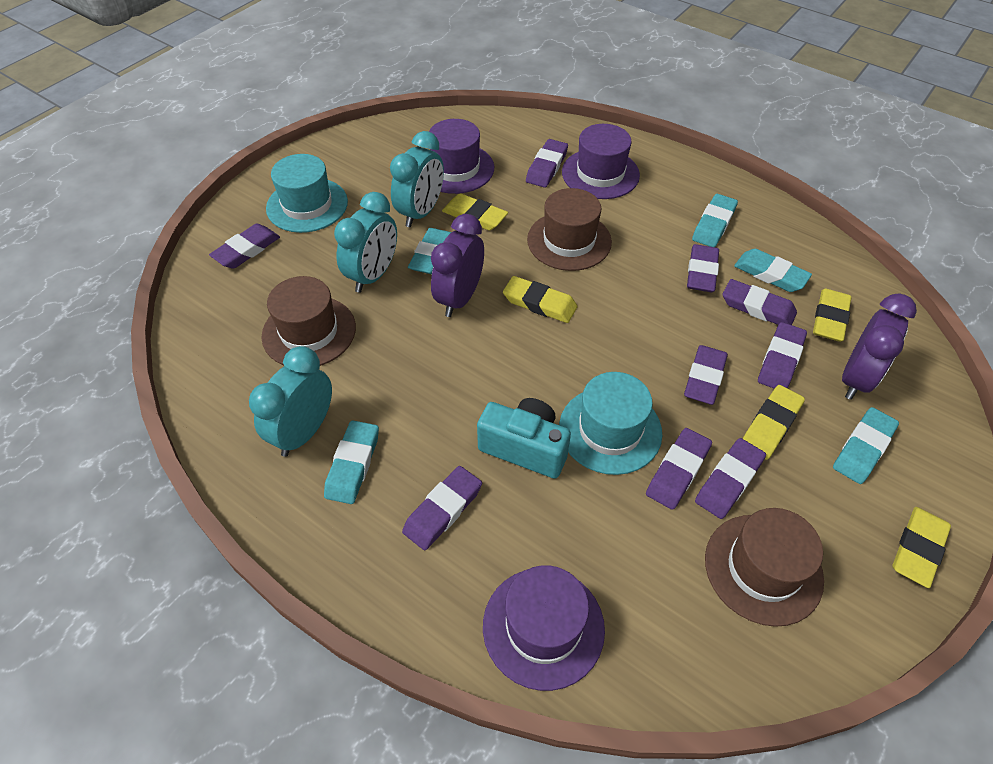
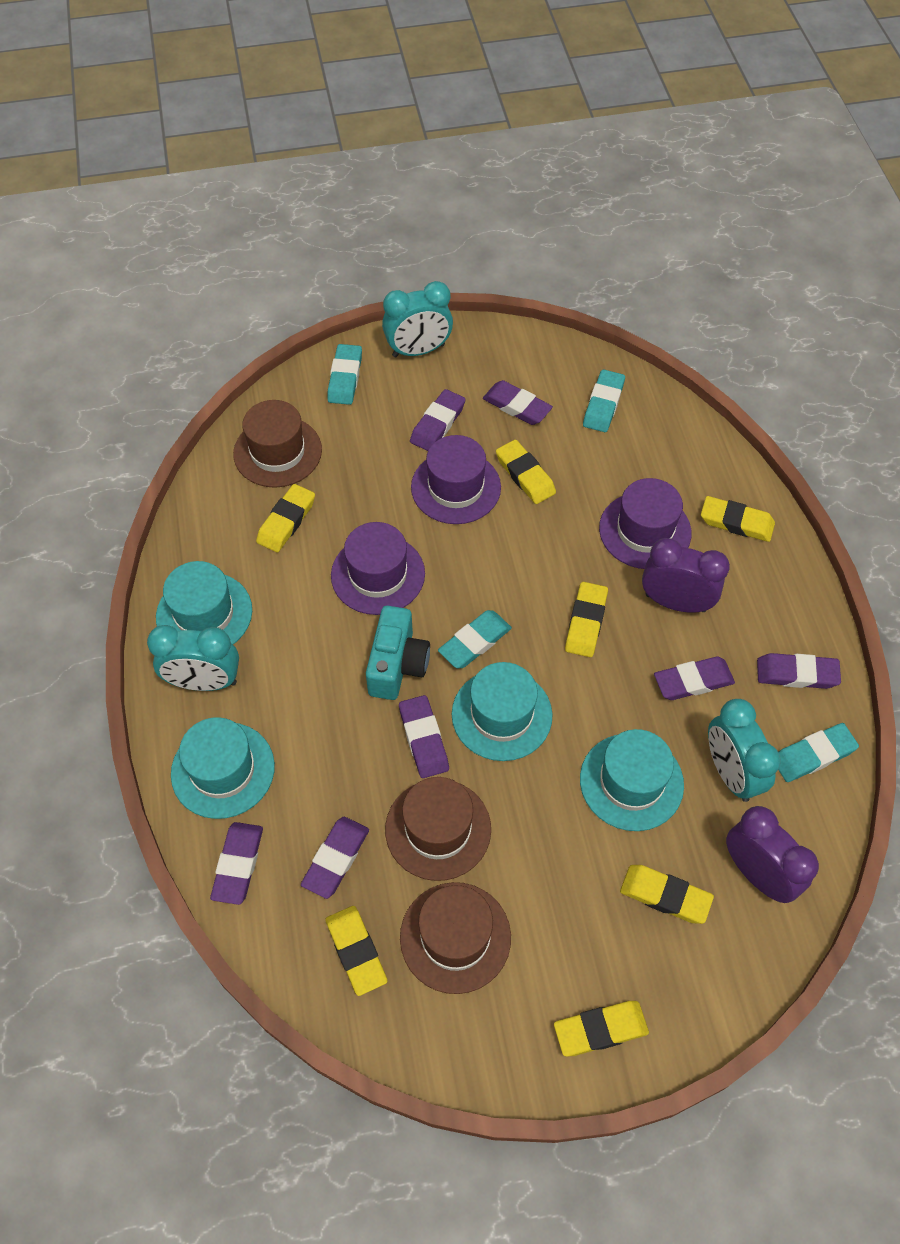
purple eraser: [209,224,280,269] [402,466,482,550] [526,139,568,188] [646,428,712,510] [684,345,728,405] [687,244,719,292] [695,438,766,519] [723,279,797,325] [758,322,807,389] = 9 -> [210,822,263,905] [301,817,369,899] [399,695,449,778] [410,389,466,451] [483,380,553,425] [654,657,735,700] [757,653,841,689] = 7
turquoise eraser: [324,420,379,504] [408,228,451,274] [692,194,738,247] [734,249,812,292] [833,407,899,484] = 5 -> [327,344,362,405] [438,610,512,668] [583,369,625,432] [778,723,859,782] = 4
turquoise hat: [266,154,348,233] [559,372,662,475] = 2 -> [156,561,252,644] [171,717,275,819] [452,662,552,761] [580,729,684,831] = 4
yellow eraser: [442,193,508,231] [503,276,577,323] [743,385,805,460] [813,289,852,342] [893,507,951,588] = 5 -> [256,484,315,552] [325,906,387,996] [496,439,556,504] [554,1001,649,1057] [565,582,608,657] [620,865,714,924] [701,496,775,542] = 7

